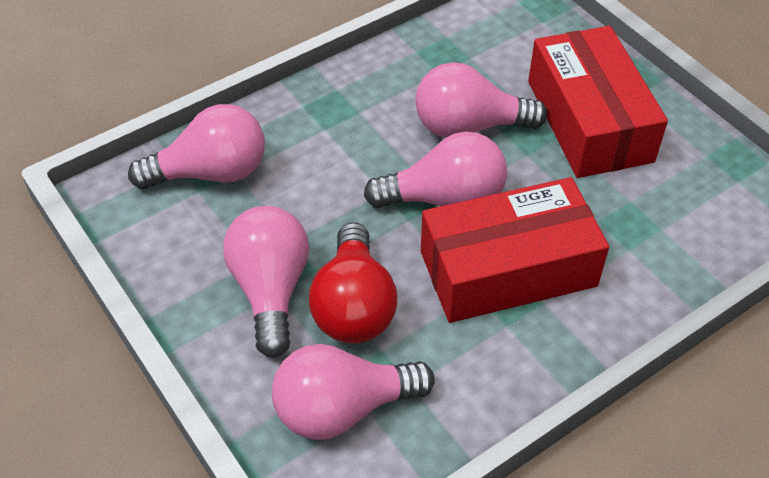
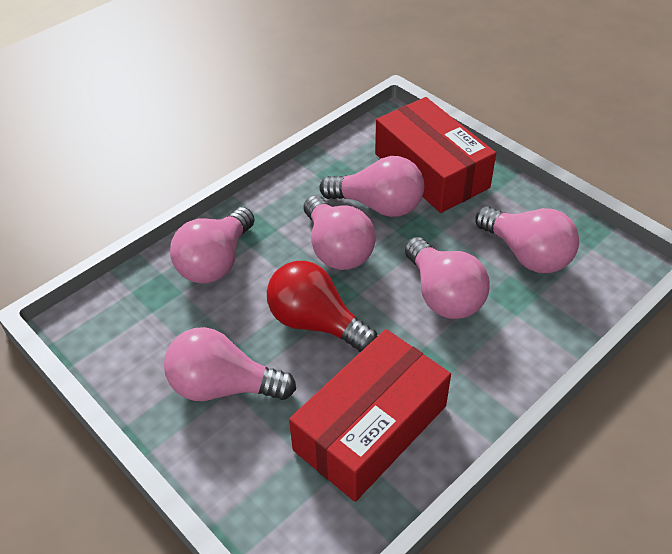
pink light bulb: [128,104,265,189] [223,206,309,358] [272,344,435,440] [364,132,507,208] [415,62,547,138] = 5 -> [164,327,296,401] [170,207,255,284] [304,195,376,270] [319,156,424,217] [404,237,490,319] [476,206,579,273] = 6

